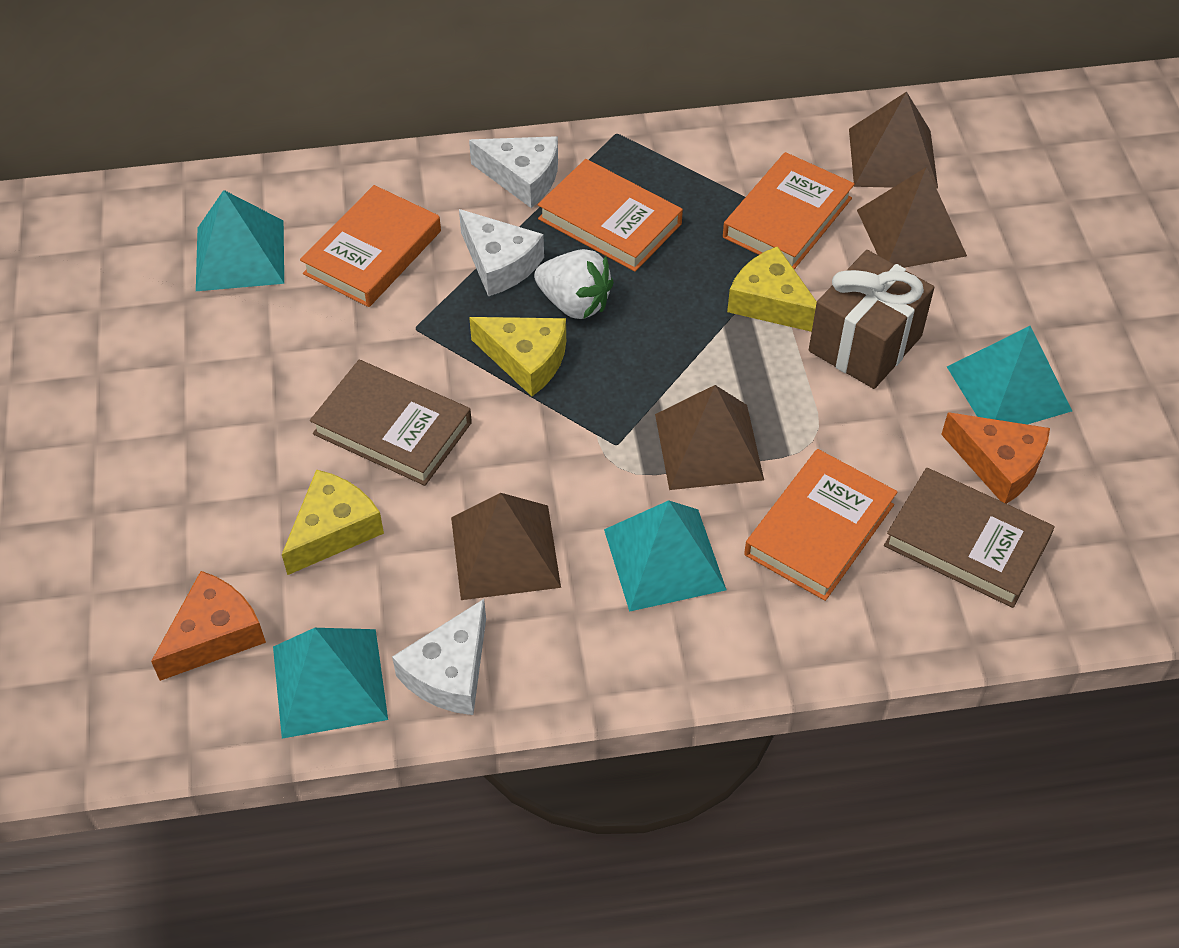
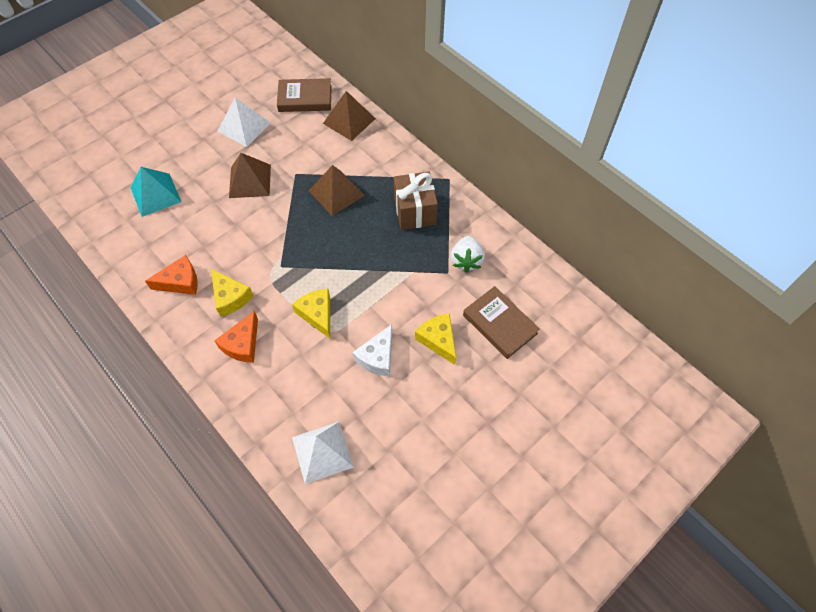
brown pyramid: [451,493,561,600] [655,385,764,490] [849,92,938,189] [857,167,967,268] = 4 -> [229,153,271,198] [309,165,365,216] [323,91,376,141] = 3
orange book: [300,185,441,307] [538,159,683,272] [723,152,855,269] [744,449,897,601] = 4 -> none = 0
turquoise pyramid: [196,190,284,291] [273,628,388,739] [604,500,727,612] [947,326,1072,424] = 4 -> [131,167,182,217] = 1
white cheese: [392,599,486,715] [459,209,544,296] [469,136,558,208] = 3 -> [353,324,392,376] = 1
white pyramid: none = 0 -> [218,97,271,147] [292,421,354,484] = 2

